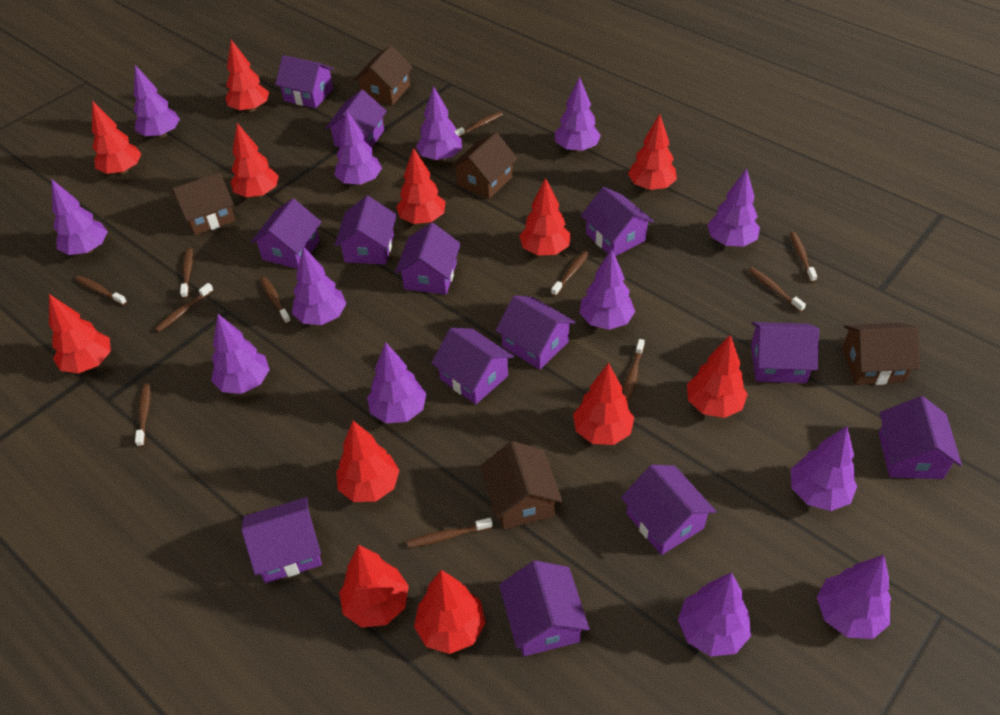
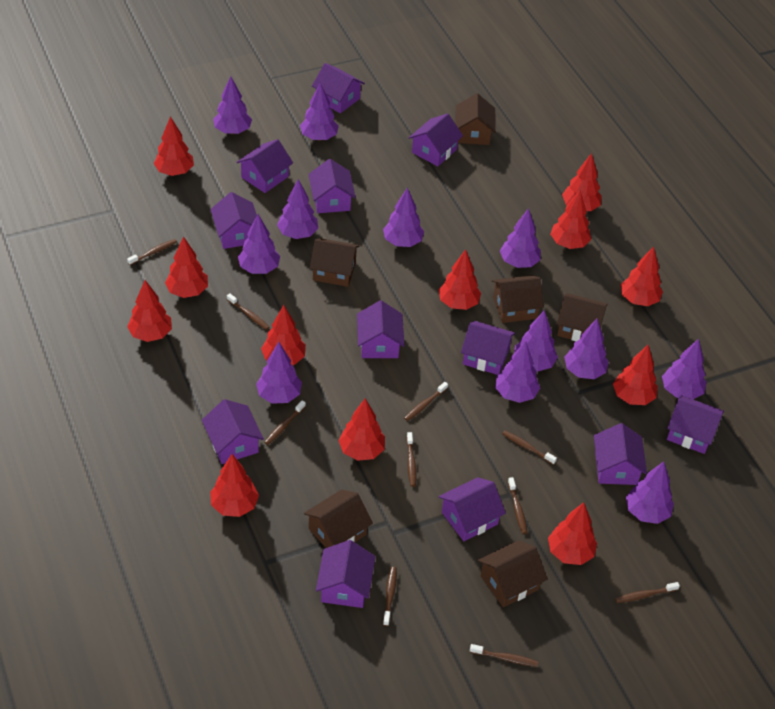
brown house: [172,172,235,235] [354,45,413,106] [450,132,518,199] [480,441,563,529] [842,323,920,385] = 5 -> [304,490,373,548] [310,238,360,287] [455,93,496,145] [478,540,547,607] [492,275,544,323] [557,293,608,341] = 6
brown toothbrush: [75,275,127,305] [135,383,151,447] [155,283,213,332] [180,248,193,299] [261,277,291,324] [407,518,493,548] [454,112,503,137] [551,250,590,296] [623,339,645,402] [748,267,806,312] [790,232,817,282] = 11 -> [127,239,177,265] [227,293,270,330] [264,400,306,445] [383,567,397,626] [404,382,448,421] [407,432,417,487] [470,644,538,667] [502,430,557,465] [508,477,527,534] [615,582,680,603] = 10
purple house: [241,497,322,583] [251,199,321,269] [275,55,334,108] [325,90,387,148] [335,196,397,265] [395,223,461,295] [431,328,514,404] [495,295,575,370] [499,560,590,656] [581,187,654,256] [621,465,716,555] [751,322,819,383] [879,396,962,479] = 13 -> [202,399,264,464] [210,192,257,249] [236,139,293,193] [308,159,356,213] [312,63,365,113] [316,540,375,608] [357,300,405,358] [409,113,463,166] [439,477,506,541] [461,321,515,375] [594,423,647,485] [667,395,724,454] = 12
purple tree: [52,180,108,255] [133,65,180,138] [211,314,270,394] [292,246,347,325] [334,111,382,185] [367,342,427,423] [416,86,462,161] [555,76,601,152] [579,249,635,330] [678,572,751,657] [707,168,760,247] [791,426,857,511] [817,555,891,639] = 13 -> [213,76,252,134] [238,214,280,274] [256,342,302,404] [277,179,318,239] [300,83,339,141] [383,187,424,247] [495,341,540,403] [500,208,541,268] [514,310,558,372] [564,319,609,379] [626,461,674,524] [662,339,707,399] = 12

